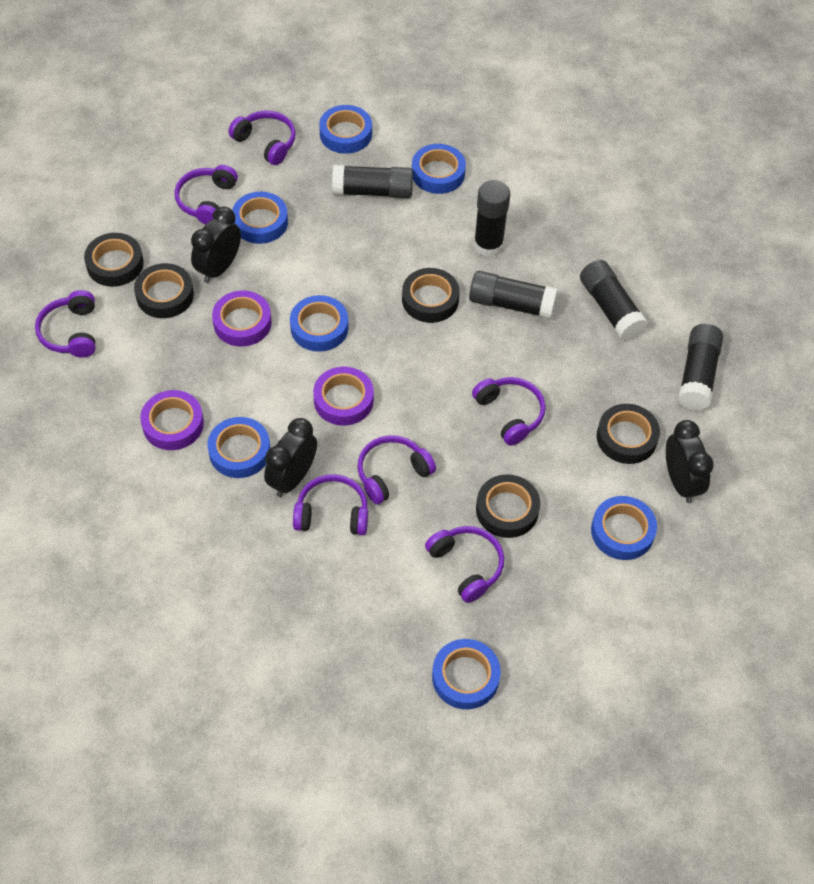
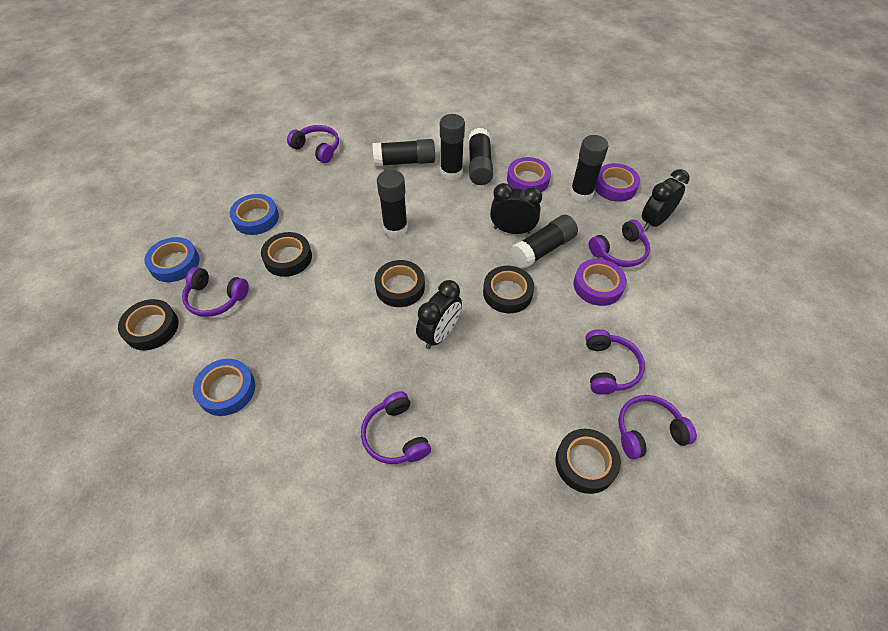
black glue stick: [332,165,413,198] [469,271,557,319] [474,180,510,257] [580,260,648,341] [678,324,723,411] = 5 -> [373,139,435,167] [377,170,408,238] [440,114,465,180] [469,128,493,185] [511,215,578,269] [570,135,609,202] = 6
blue tape: [207,417,271,478] [232,192,288,244] [290,295,349,352] [319,105,372,154] [412,144,466,194] [432,639,501,709] [591,496,657,560] = 7 -> [144,237,199,282] [193,359,255,416] [230,194,279,235] = 3
purple headphones: [35,290,96,357] [175,165,238,225] [228,111,296,165] [293,474,368,535] [357,435,436,504] [425,526,504,603] [472,377,546,446] = 7 -> [182,267,249,317] [287,125,339,163] [361,391,431,464] [585,329,645,395] [589,220,650,267] [618,395,697,459] = 6

